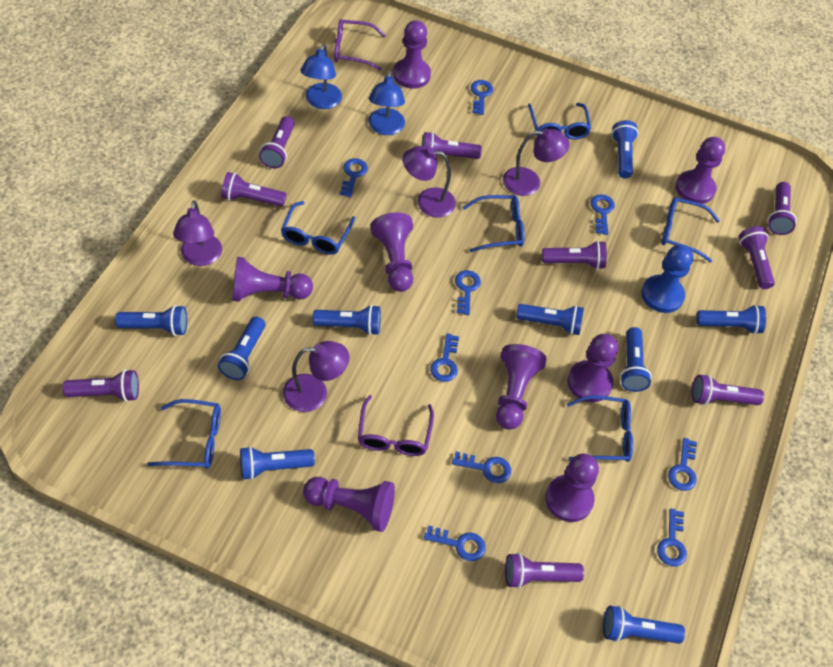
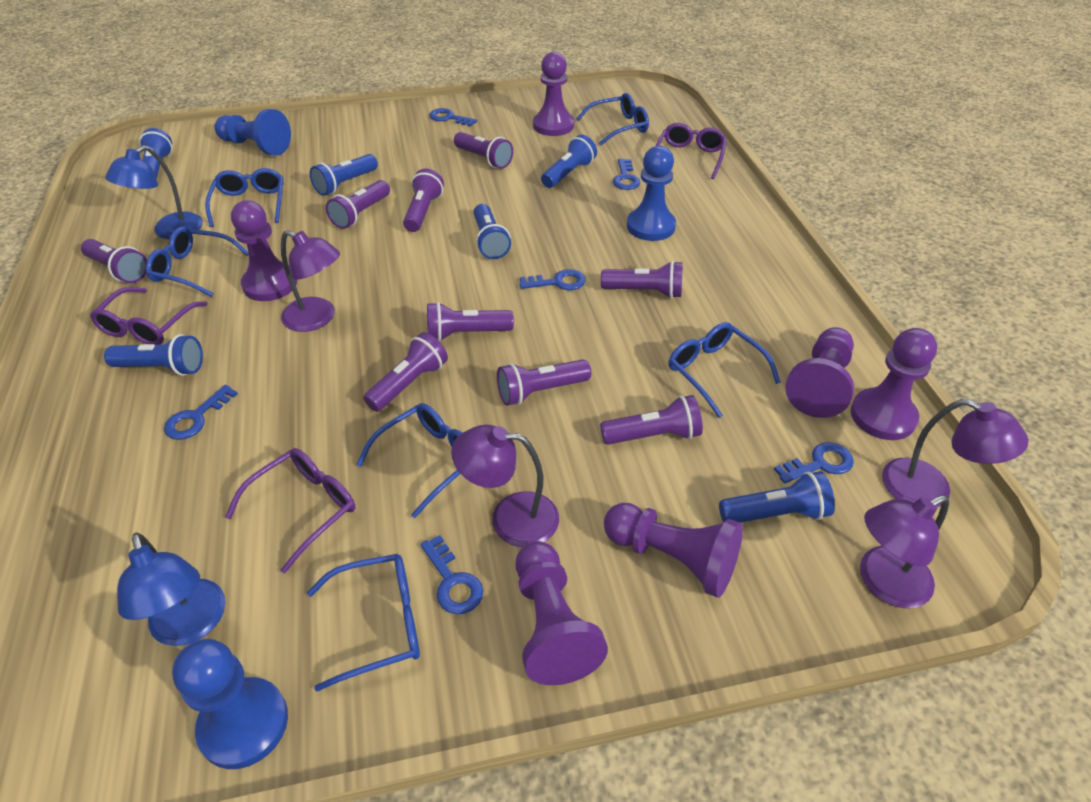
blue flashlight: [115,305,187,336] [218,316,266,380] [240,446,315,480] [313,305,381,335] [516,304,584,335] [603,606,685,644] [611,120,639,178] [620,327,652,392] [696,305,766,334] = 9 -> [104,334,203,376] [139,128,172,179] [310,154,378,196] [473,204,511,259] [541,135,597,188] [719,471,835,523] = 6
blue key: [340,158,368,197] [424,525,486,561] [430,333,459,382] [452,451,511,483] [455,270,481,315] [471,80,493,115] [591,194,615,235] [657,508,687,566] [668,438,697,491] = 9 -> [164,385,238,440] [420,535,483,614] [429,108,477,126] [520,269,586,290] [613,159,641,190] [774,442,854,484] = 6
blue pawn: [641,245,693,313] = 1 -> [172,639,288,769] [214,109,291,155] [627,146,676,241] = 3
purple glasses: [334,19,386,71] [358,395,434,456] = 2 -> [90,287,208,345] [225,448,355,573] [656,123,727,179] = 3
purple pawn: [232,257,313,302] [303,477,395,532] [370,212,413,292] [393,20,431,89] [496,344,547,430] [545,453,599,522] [567,334,618,402] [676,137,725,204] = 8 -> [231,201,297,301] [515,541,608,685] [533,52,574,136] [604,503,743,598] [785,327,854,418] [851,328,937,440] = 6

